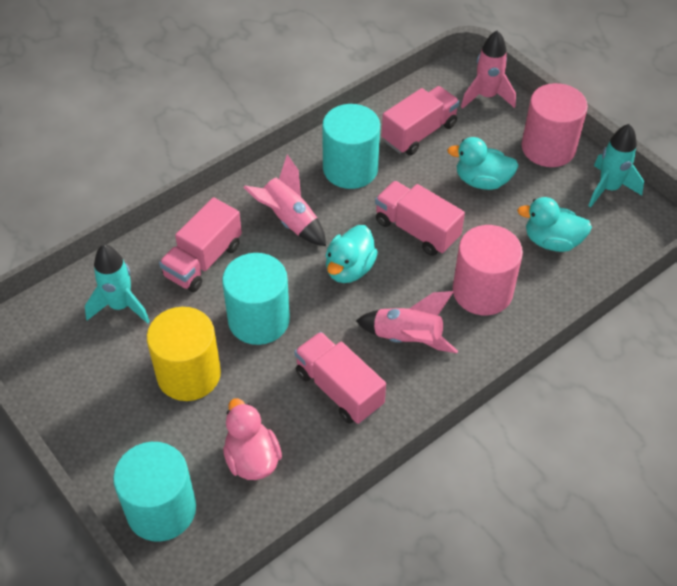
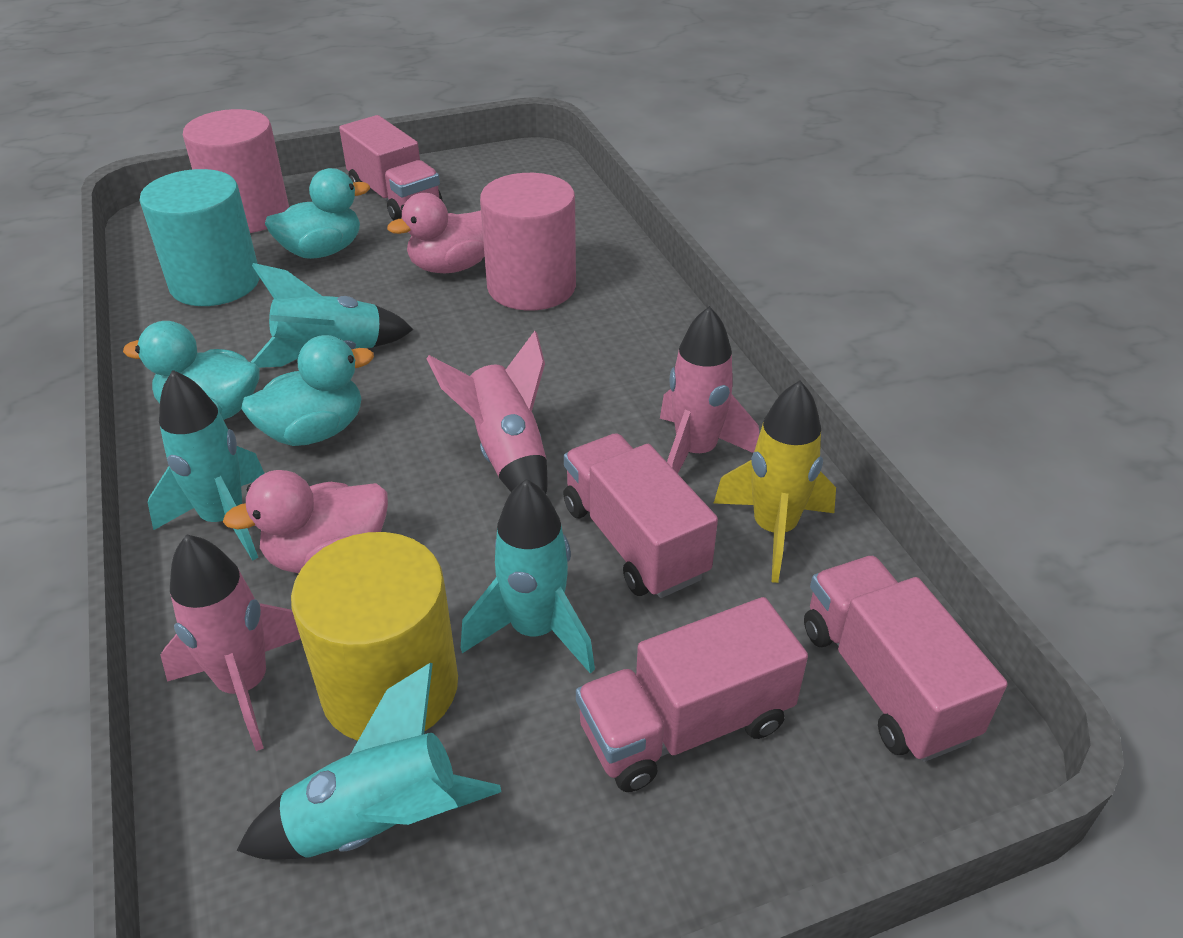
pink duck: [223,398,282,480] = 1 -> [223,470,388,573] [387,193,484,273] = 2
turquoise cylinder: [113,442,196,542] [222,253,290,345] [322,104,380,189] = 3 -> [139,169,260,306] = 1
turquoise rocket: [85,245,150,324] [588,124,644,207] = 2 -> [148,370,264,561] [237,663,501,860] [251,263,414,368] [461,479,595,674] = 4
yellow rocket: none = 0 -> [714,381,836,583] = 1

